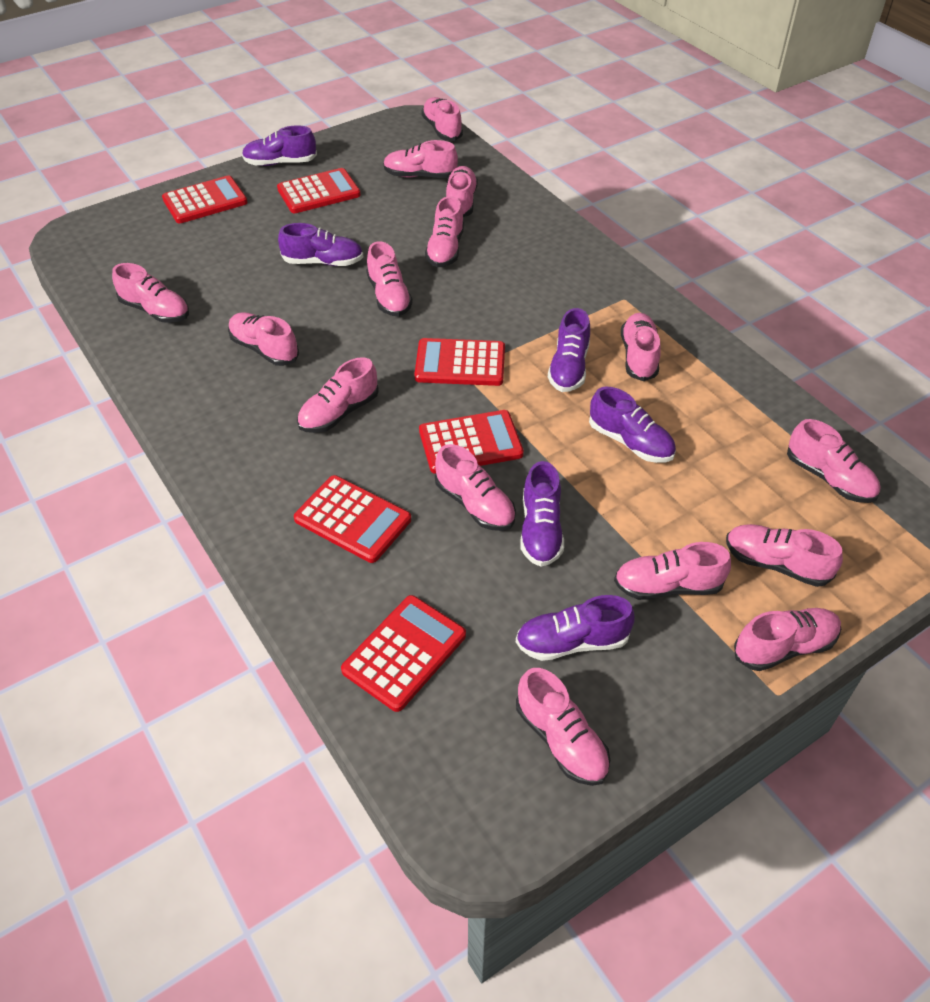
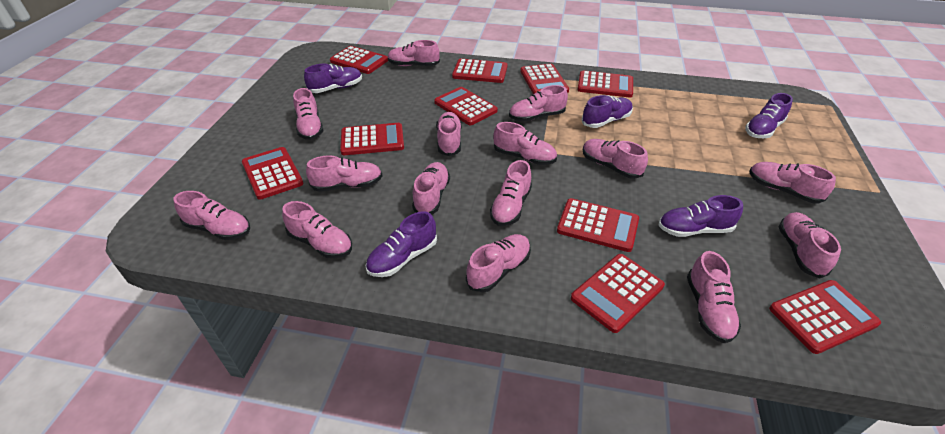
purple shoe: [242,126,317,166] [278,223,363,266] [516,595,635,661] [520,461,564,567] [548,308,590,392] [589,387,676,463] = 6 -> [304,64,362,93] [365,211,437,277] [582,95,633,128] [658,195,743,237] [745,93,793,138] = 5
red calculator: [162,176,248,223] [277,168,361,213] [294,475,411,563] [341,595,466,712] [414,338,505,386] [419,410,524,474] = 6 -> [242,147,304,200] [330,46,388,74] [340,123,404,155] [434,87,498,125] [452,58,508,83] [520,64,569,94] [557,198,639,252] [571,254,665,333] [578,70,633,97] [769,280,881,354] = 10

